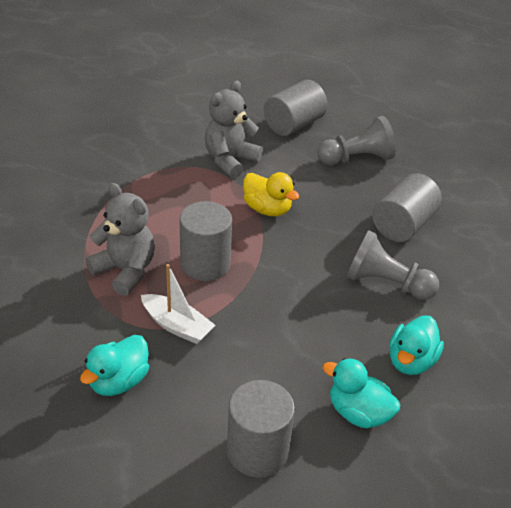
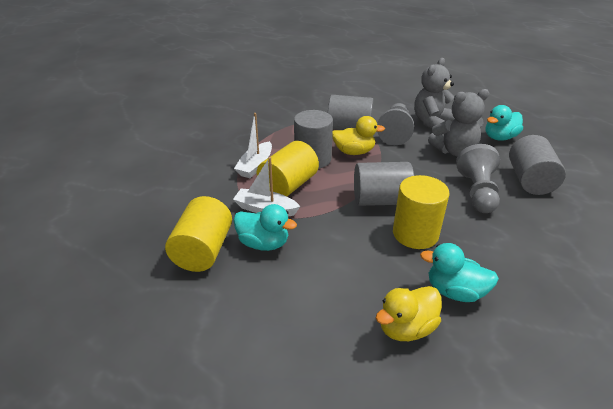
white boat: [141,264,215,344] = 1 -> [233,157,300,216] [234,113,272,178] = 2
yellow cylinder: none = 0 -> [165,196,232,272] [257,141,319,196] [393,175,450,249] = 3
yellow duck: [243,172,299,217] = 1 -> [332,116,385,155] [376,286,442,341] = 2

